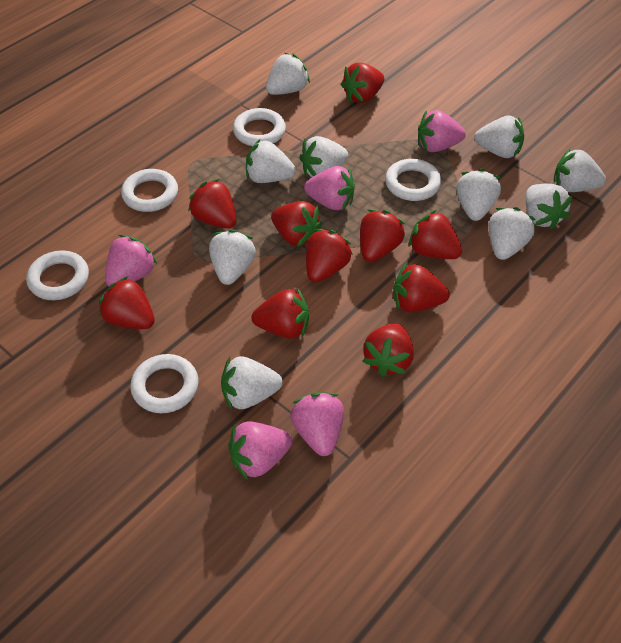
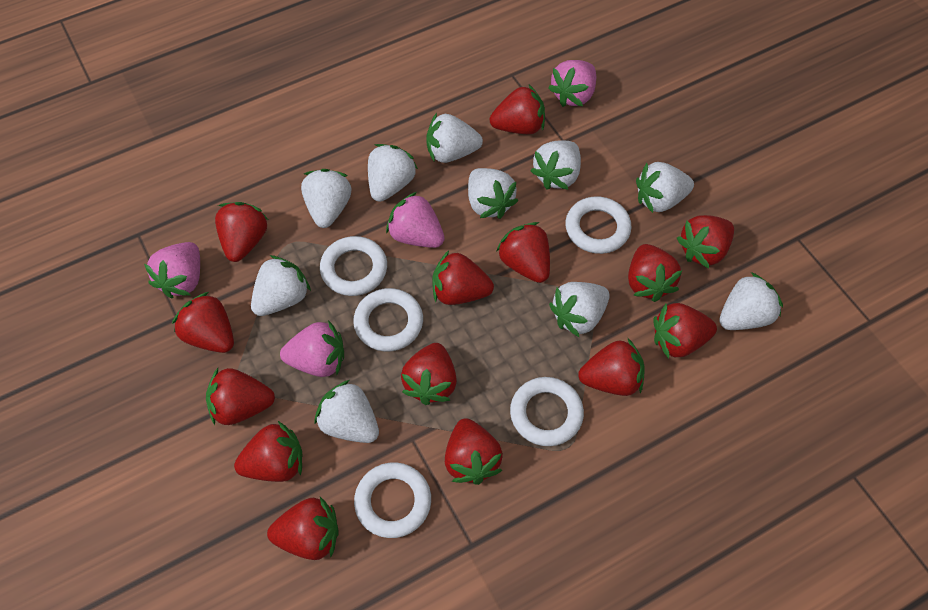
pink strawberry: [105,235,157,286] [228,421,292,480] [290,392,344,456] [304,166,355,210] [418,110,466,152] = 5 -> [144,242,200,298] [280,320,344,377] [386,192,445,248] [548,60,596,107] = 4
red strawberry: [99,276,155,329] [188,179,236,229] [251,288,309,339] [271,201,322,247] [306,229,353,282] [341,63,384,103] [360,210,405,262] [363,323,414,377] [393,263,450,312] [408,210,462,259] = 10 -> [172,292,234,353] [206,368,275,425] [215,202,268,262] [234,421,303,482] [267,497,339,560] [401,343,457,405] [432,250,494,305] [445,418,503,485] [490,85,545,134] [496,222,550,283] [578,339,645,396] [628,244,682,302] [653,303,717,359] [677,215,734,268] = 14

